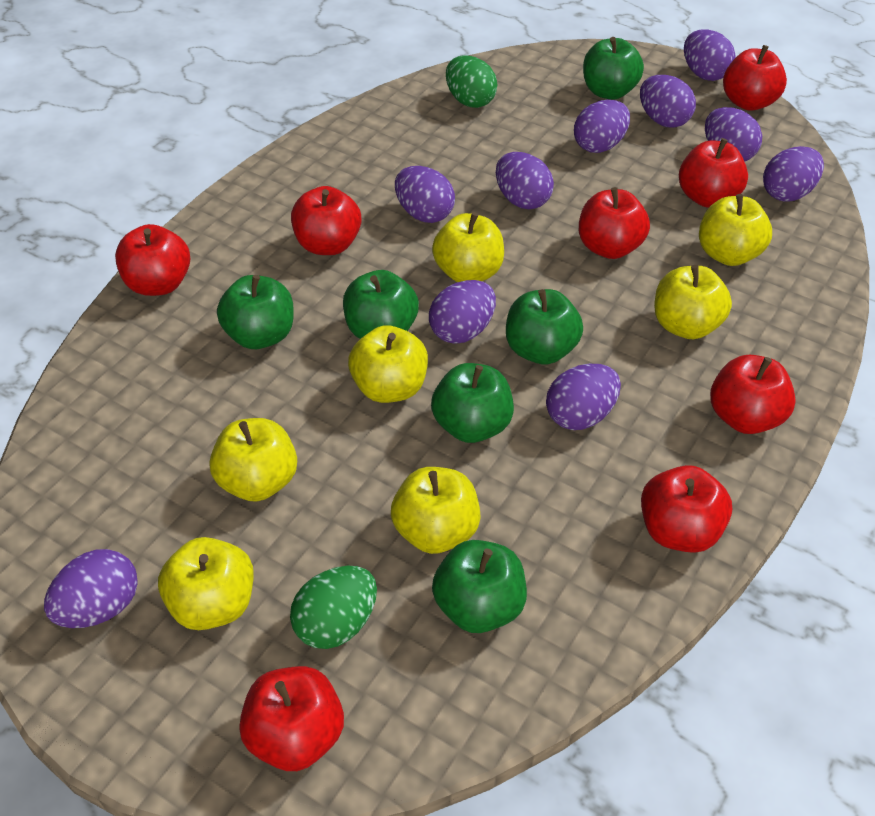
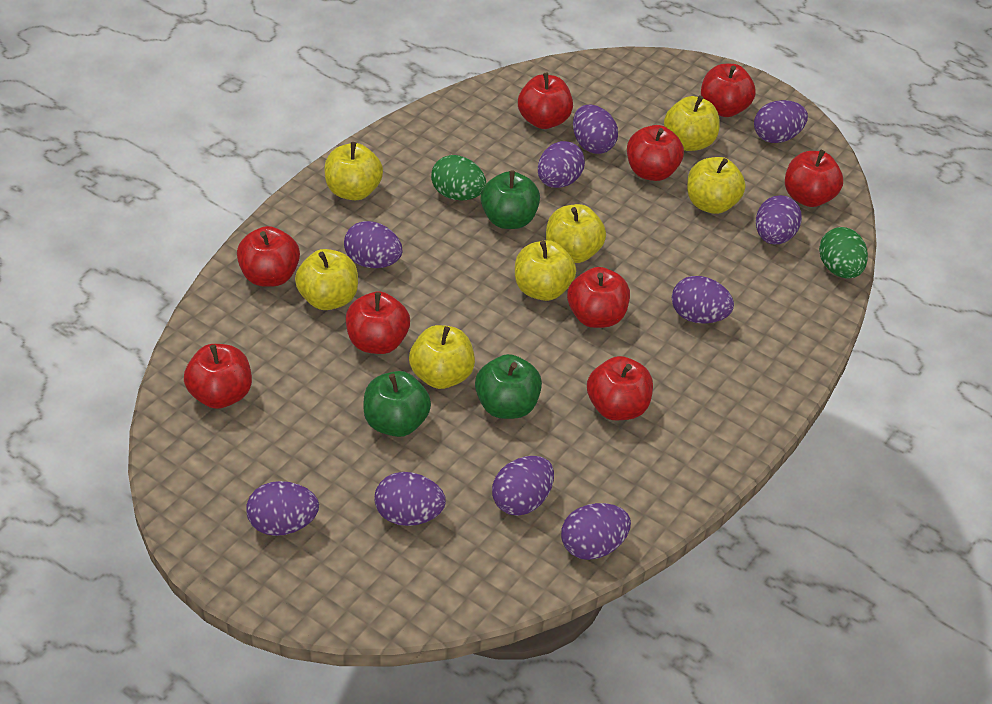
green apple: [217,275,294,349] [343,270,419,339] [431,363,514,443] [432,540,527,633] [506,289,583,365] [583,37,644,100] = 6 -> [363,371,431,437] [475,354,542,419] [481,171,540,229] = 3
red apple: [115,224,190,296] [239,666,344,771] [291,186,361,255] [579,187,650,259] [641,465,732,553] [679,138,748,208] [710,355,796,434] [723,45,787,111] = 8 -> [184,344,252,409] [237,226,300,287] [346,292,410,354] [518,73,573,129] [567,267,630,328] [587,356,653,420] [627,125,684,181] [701,64,756,117] [785,150,843,207] = 9

